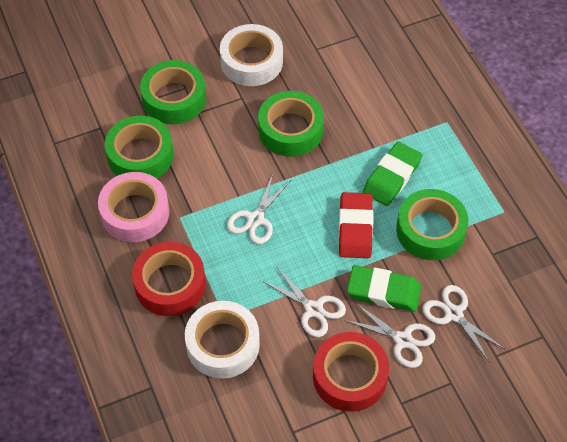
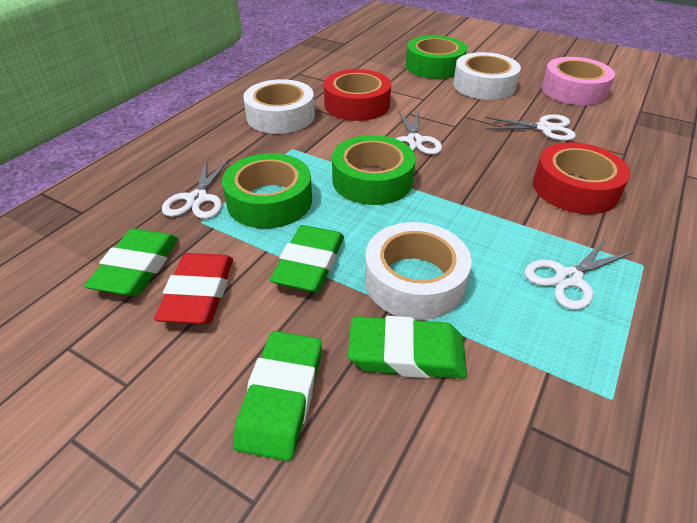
green eraser: [347,265,421,312] [363,141,422,206] = 2 -> [84,229,179,296] [233,331,322,461] [270,225,344,292] [348,316,467,379] = 4
green tape: [105,116,174,178] [140,60,206,124] [258,91,324,157] [396,189,468,260] = 4 -> [222,153,312,228] [332,135,416,205] [406,35,467,79] = 3
white tape: [185,301,260,379] [220,24,283,86] = 2 -> [243,79,315,134] [365,222,472,320] [453,52,521,100] = 3

